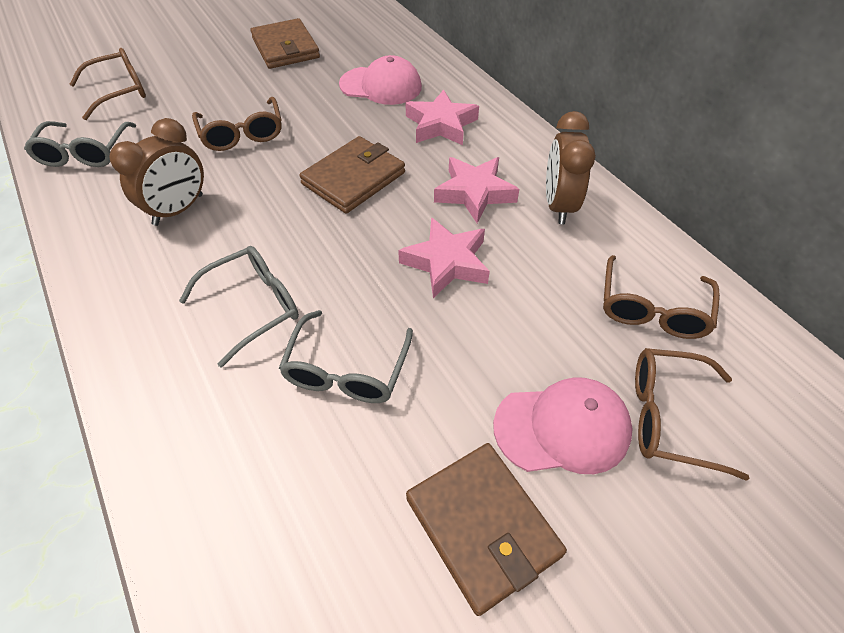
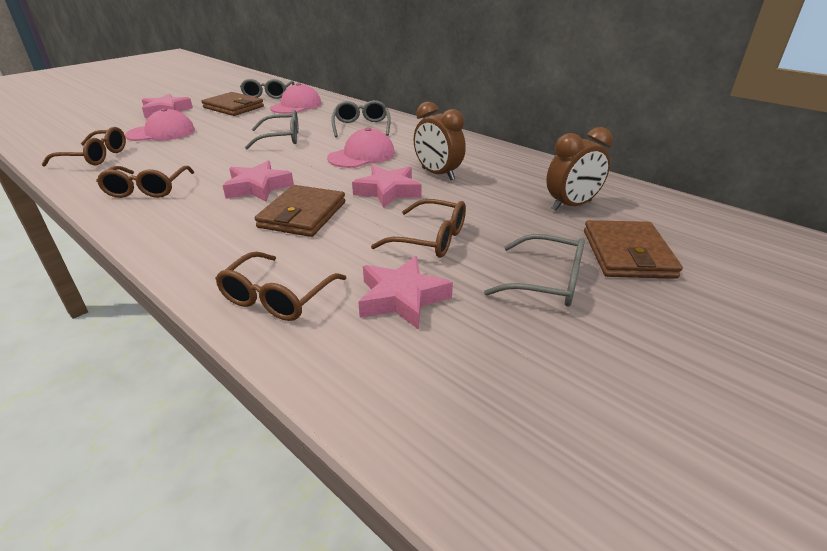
grey glasses: [24,121,137,167] [179,246,299,367] [279,310,413,403] = 3 -> [240,79,295,99] [245,110,299,149] [331,100,391,137] [484,234,585,307] = 4
pink cap: [339,55,422,105] [493,377,633,474] = 2 -> [125,108,195,141] [270,83,321,114] [327,128,395,168] = 3
pink star: [398,217,490,298] [406,89,479,145] [434,157,519,223] = 3 -> [142,94,193,118] [223,161,294,202] [352,165,422,208] [358,256,453,330] = 4

